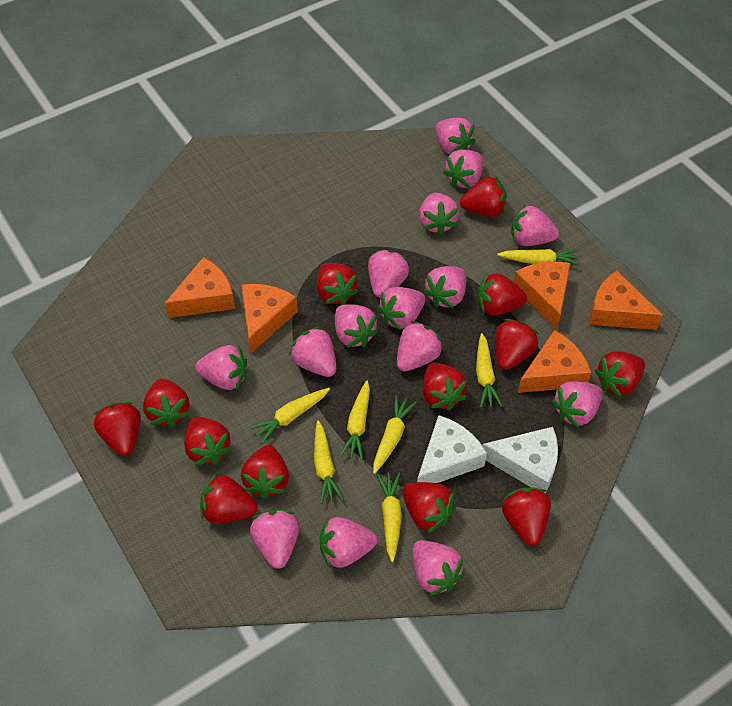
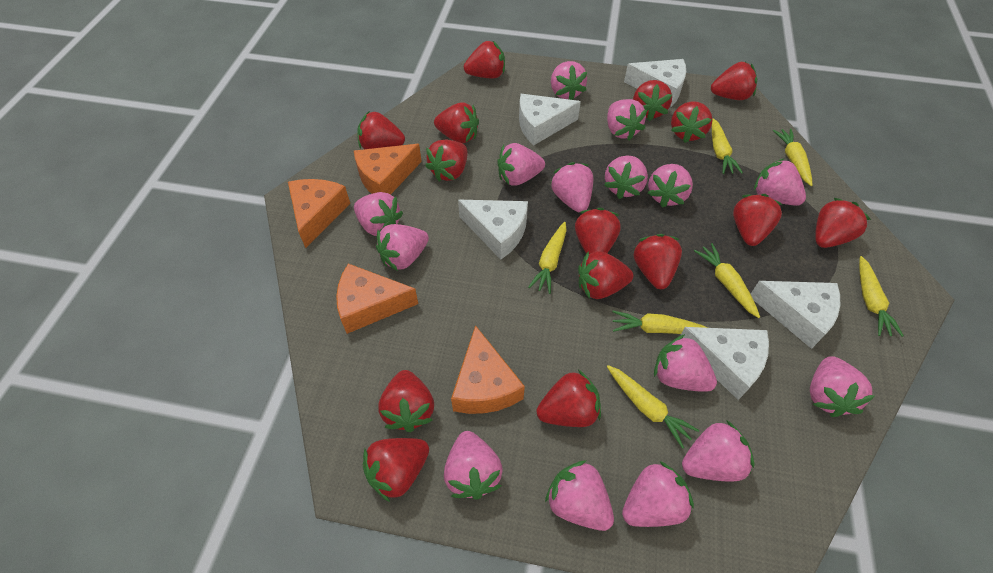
orange cheese: [164,257,235,318] [241,284,298,353] [514,262,571,330] [518,330,592,393] [589,270,663,330] = 5 -> [288,179,350,248] [336,263,418,334] [354,144,422,195] [451,325,525,414] = 4
red strawberry: [94,402,141,456] [143,379,190,428] [184,417,232,466] [200,473,257,524] [241,445,289,499] [317,263,359,305] [403,482,456,533] [423,363,467,411] [460,176,507,217] [478,272,527,316] [495,319,539,370] [502,487,551,546] [595,351,645,397] = 13 -> [357,112,405,149] [363,438,429,502] [378,370,434,432] [425,140,468,181] [434,102,479,143] [464,41,505,79] [537,370,601,427] [575,208,621,254] [578,251,633,299] [633,80,672,121] [634,234,682,289] [671,101,713,143] [711,62,757,100] [733,194,782,246] [815,198,871,248] = 15
white cheese: [417,415,487,483] [483,427,558,493] = 2 -> [458,200,528,260] [519,94,581,145] [624,59,686,107] [680,327,769,400] [751,281,840,349] = 5

